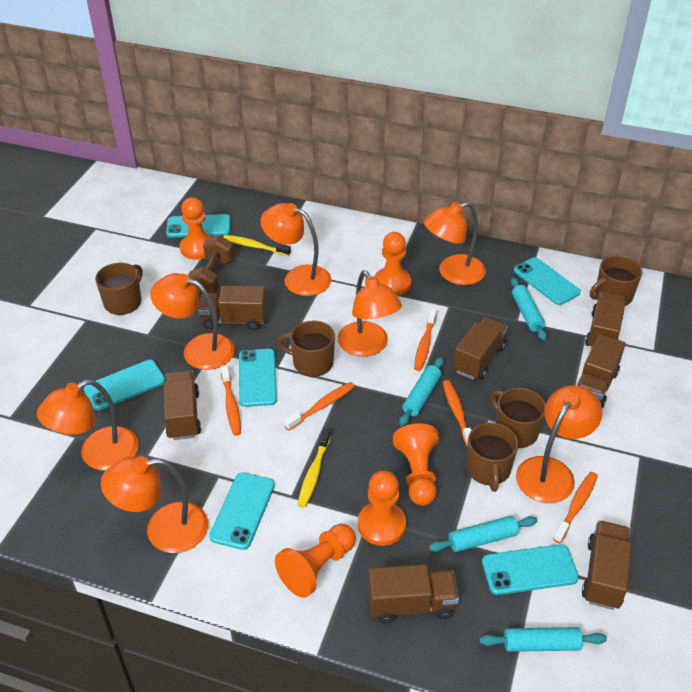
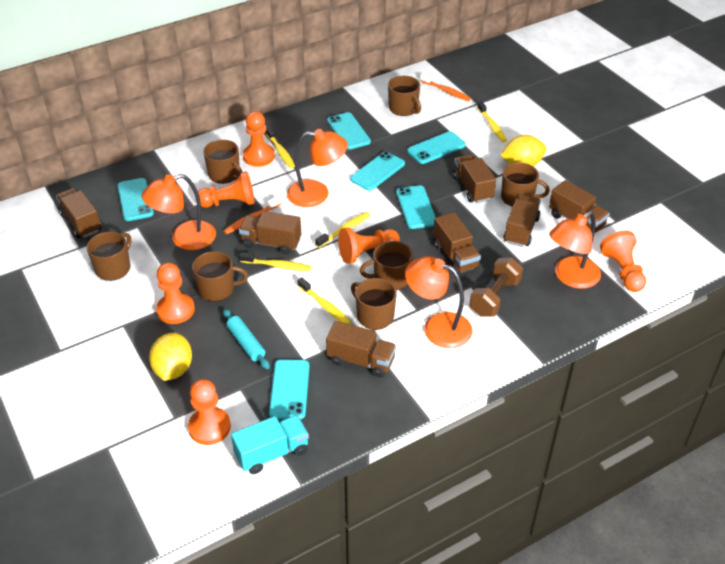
brown mug: [95,263,142,315] [277,321,335,377] [466,422,518,492] [491,388,546,448] [590,256,643,306] = 5 -> [87,232,131,281] [192,251,248,302] [203,140,242,184] [351,278,397,330] [360,241,413,290] [388,76,421,116] [501,162,550,207] = 7
orange lamp: [37,379,139,471] [101,456,208,553] [150,273,235,370] [261,203,331,296] [338,270,402,357] [424,202,486,285] [516,385,603,503] = 7 -> [142,174,216,250] [287,129,348,207] [405,256,472,348] [549,211,601,289] = 4
orange pawn: [180,197,212,260] [275,524,356,598] [358,471,406,546] [375,232,411,296] [393,423,439,506] = 5 -> [156,262,195,324] [188,379,231,445] [198,171,255,208] [243,111,275,167] [338,228,400,264] [600,231,646,292] = 6
orange toothbrush: [221,365,241,435] [284,382,355,431] [414,308,437,371] [443,380,471,446] [553,472,598,543] = 5 -> [223,196,281,235] [420,73,471,101] = 2
turquoise rolling pin: [399,357,444,426] [429,516,537,552] [479,627,607,652] [511,277,547,341] = 4 -> [223,309,270,369] = 1
turquoise truck: none = 0 -> [231,415,309,474] = 1
yellow lemon: none = 0 -> [149,333,192,381] [500,135,546,166] = 2
yellow toothbrush: [224,235,291,256] [297,429,331,508] = 2 -> [239,252,311,271] [266,127,295,168] [297,277,351,324] [315,212,370,248] [477,101,507,142] = 5

